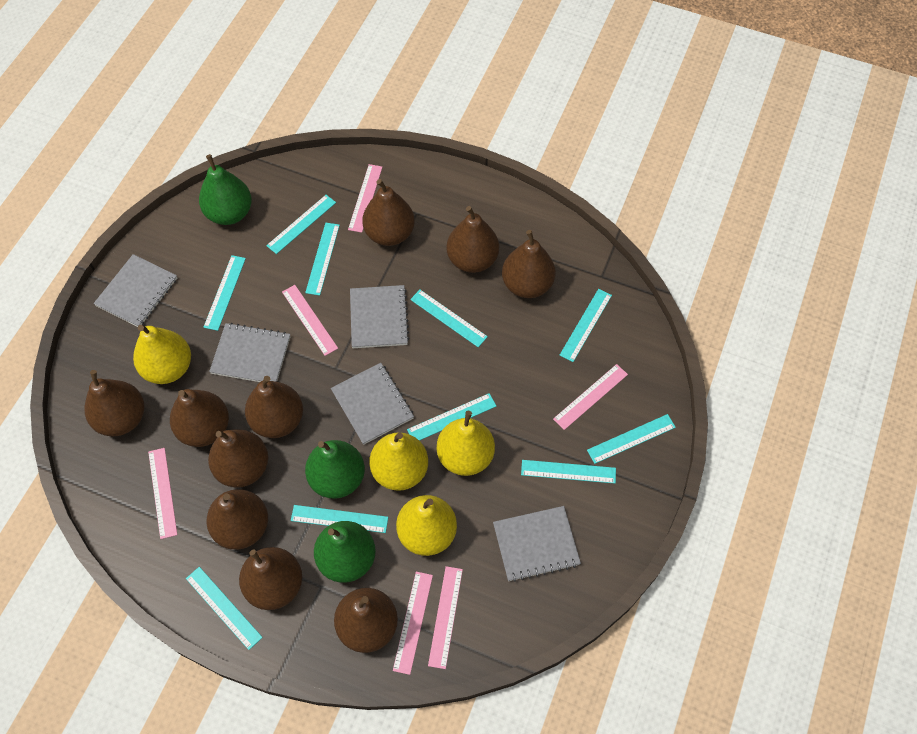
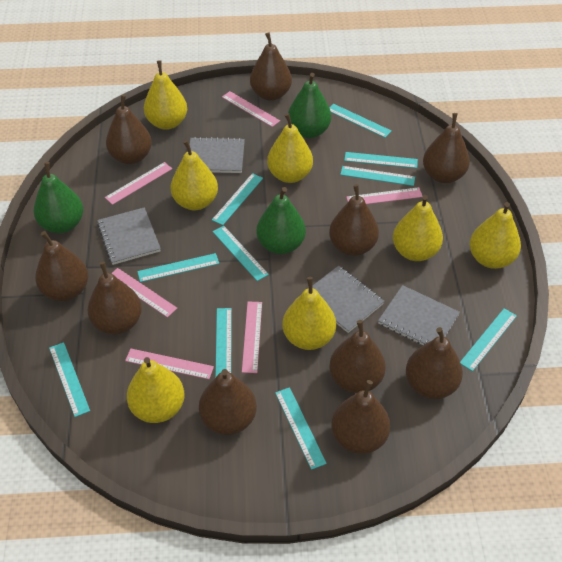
grey notebook: [94,254,177,327] [209,323,290,382] [331,363,414,445] [350,285,410,348] [493,506,581,582] = 5 -> [97,207,161,265] [189,137,245,173] [313,266,385,333] [378,285,460,345] = 4
yellow pear: [133,325,191,384] [369,432,428,491] [396,495,457,556] [437,411,495,476] = 4 -> [127,357,185,423] [144,60,187,130] [171,140,218,210] [267,113,313,183] [282,277,336,350] [393,195,443,261] [470,202,521,269] = 7

